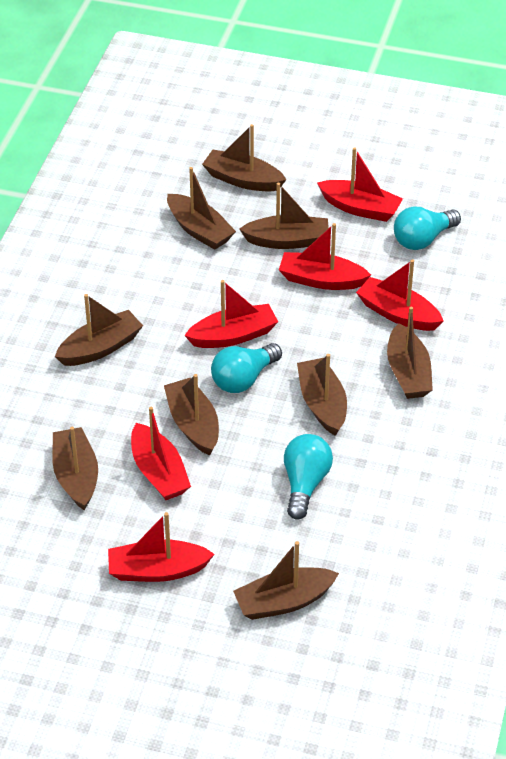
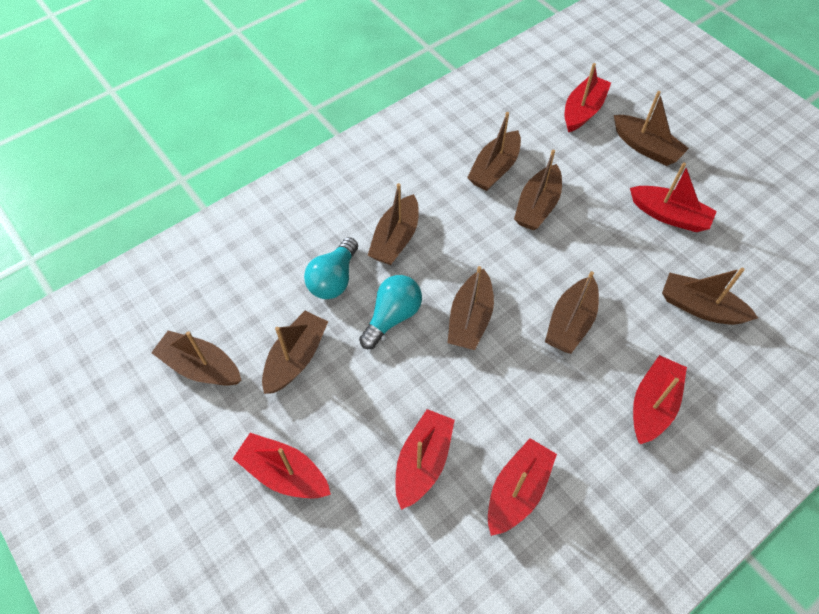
turquoise light bulb: [211,343,282,393] [284,434,333,520] [394,206,461,250] = 3 -> [304,237,358,299] [359,275,422,349] = 2

